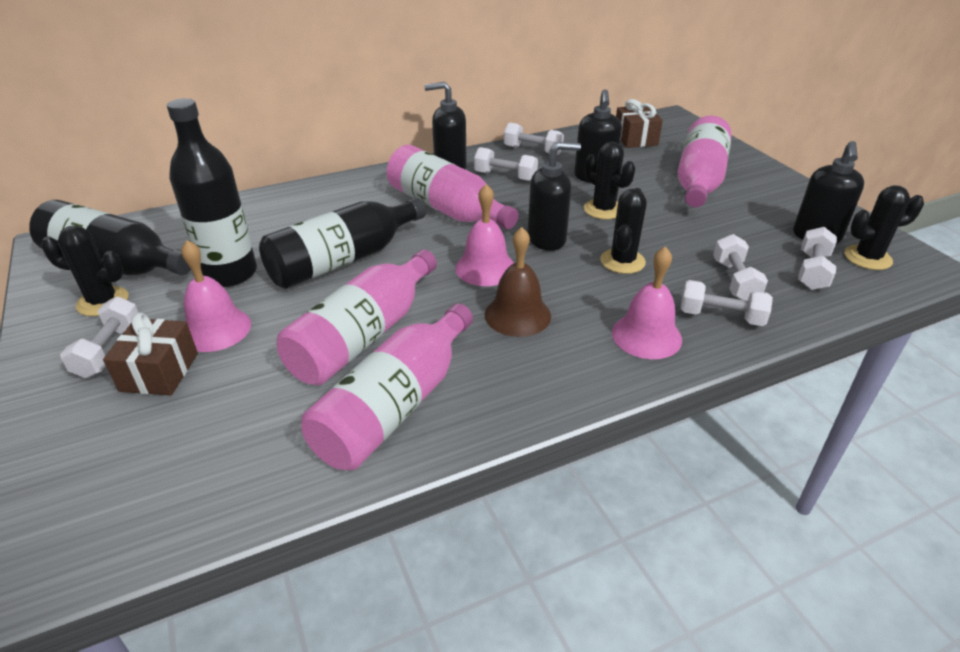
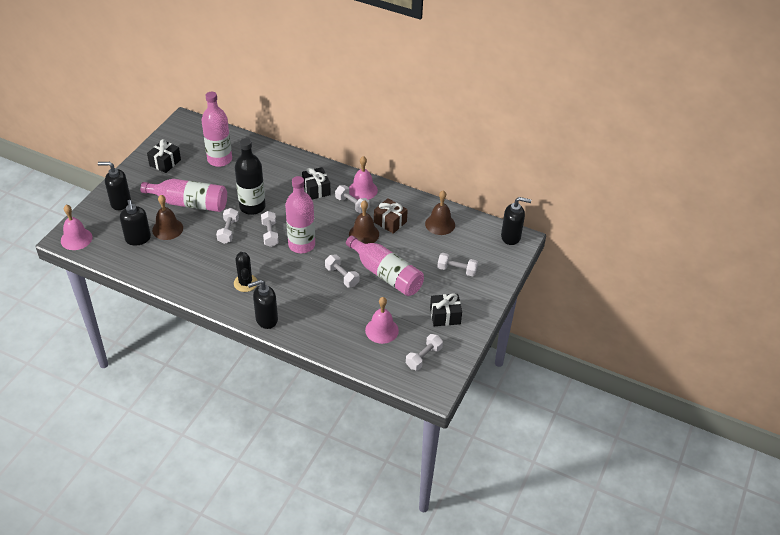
black bottle: [29,200,191,275] [167,98,257,287] [259,198,426,289] = 3 -> [235,138,266,215] = 1
black cactus: [41,226,129,316] [584,142,635,219] [600,188,647,274] [844,185,924,270] = 4 -> [234,252,258,292] = 1
black gift: none = 0 -> [147,139,181,173] [302,167,331,199] [430,293,462,326] = 3
brown bell: [485,227,551,337] = 1 -> [152,195,183,240] [349,200,379,244] [425,190,455,235] = 3
brown gift: [103,313,198,395] [616,99,663,148] = 2 -> [374,198,408,234] = 1

